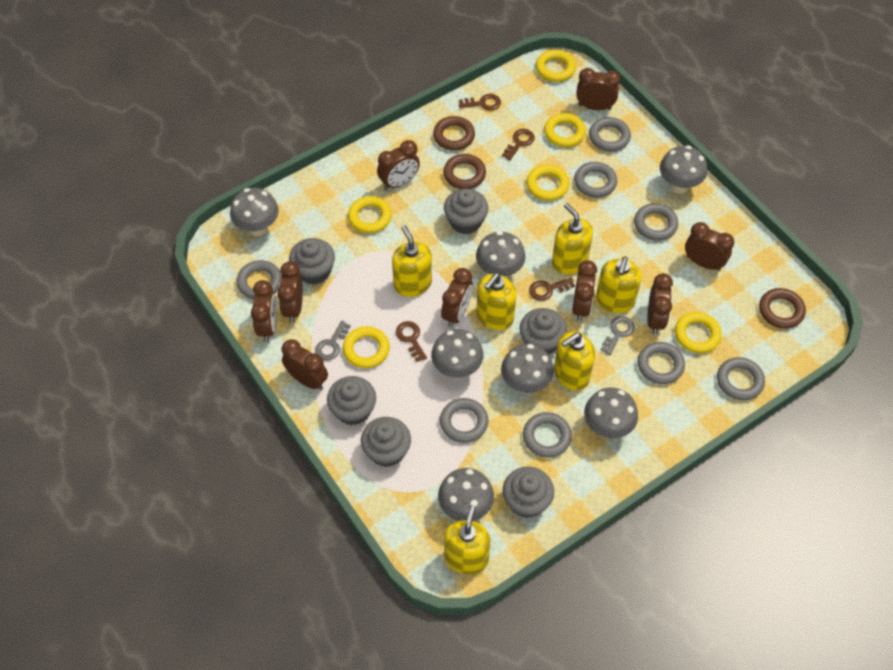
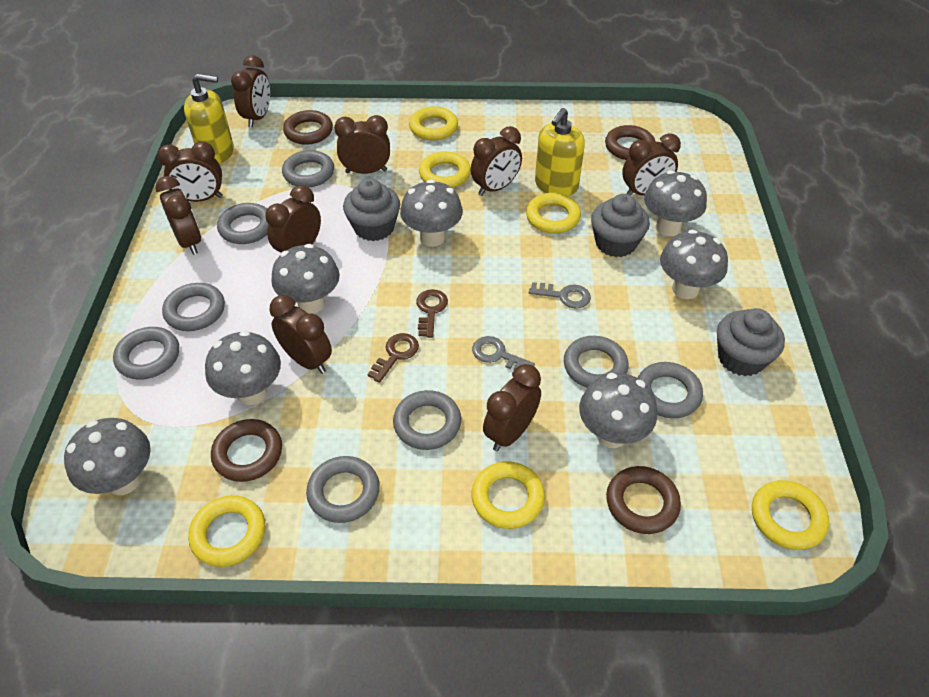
brown key: [396,321,427,362] [459,94,501,111] [502,129,535,160] [529,277,575,301] = 4 -> [368,333,419,383] [416,289,448,338] = 2
brown ring: [433,116,475,151] [443,154,486,189] [759,288,806,329] = 3 -> [211,419,282,482] [283,110,333,145] [605,125,655,160] [606,466,681,534] = 4
grey cupcake: [289,238,335,285] [327,376,376,425] [361,417,411,467] [444,189,489,234] [503,466,554,518] [520,308,567,354] = 6 -> [343,178,400,241] [591,194,650,257] [717,308,785,376] = 3
yellow soap dispenser: [392,225,432,297] [444,505,491,574] [477,273,516,330] [552,203,593,274] [554,331,595,390] [596,256,642,313] = 6 -> [184,74,234,164] [535,108,585,196] = 2

